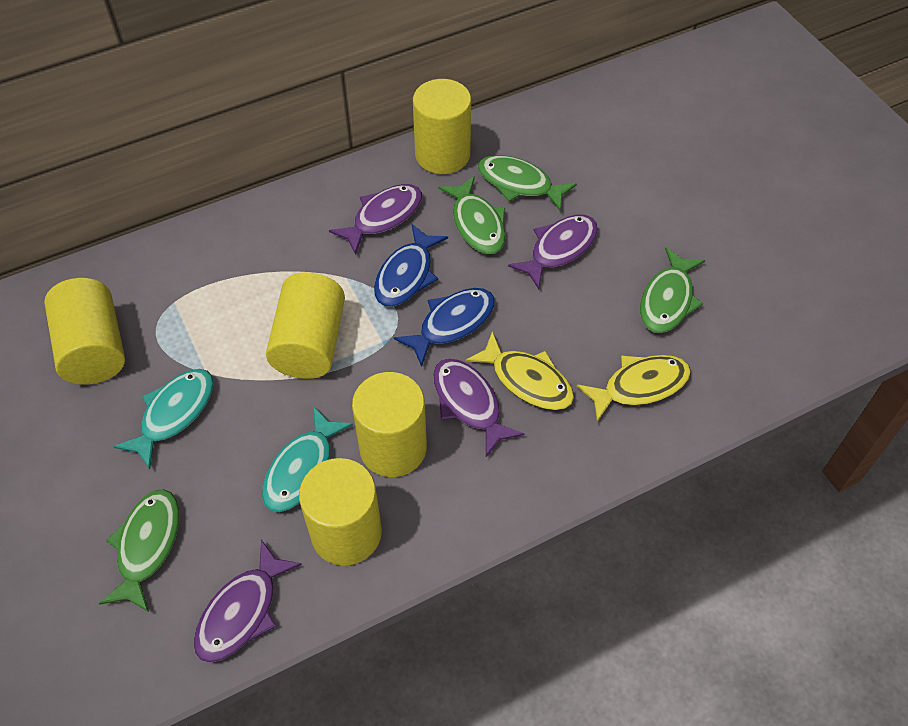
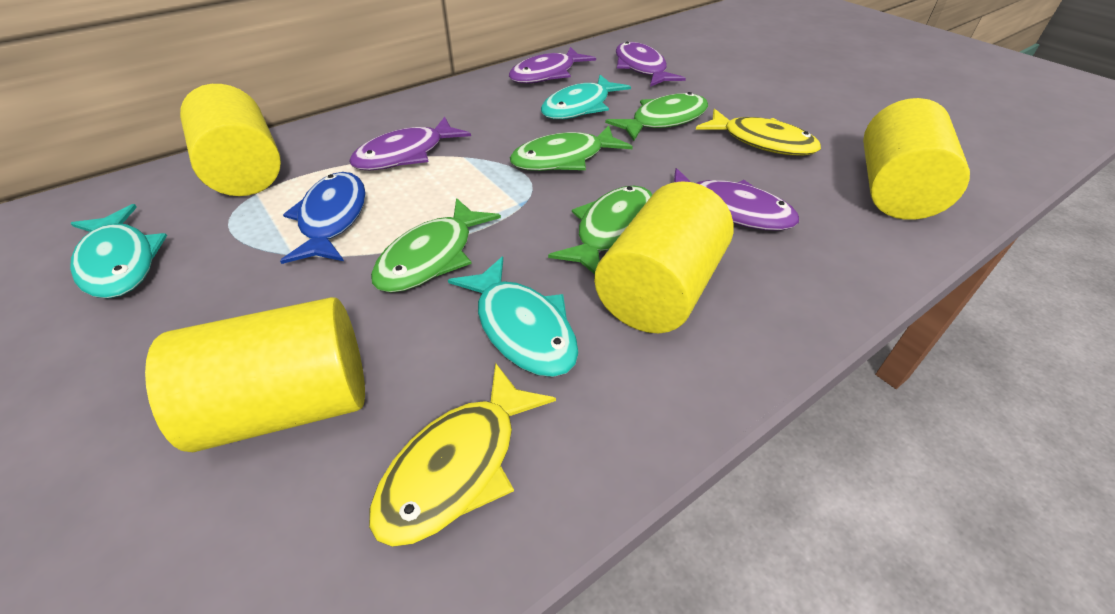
blue fish: [374,224,448,307] [394,288,495,367] = 2 -> [280,172,365,264] = 1
turquoise fish: [113,369,214,469] [262,406,353,512] = 2 -> [70,204,167,299] [448,257,579,377] [541,75,631,119] = 3
yellow cylinder: [44,278,125,385] [266,272,345,379] [299,458,382,566] [352,372,427,477] [413,79,471,174] = 5 -> [145,297,365,452] [180,84,281,196] [594,181,734,333] [863,98,970,220] = 4

